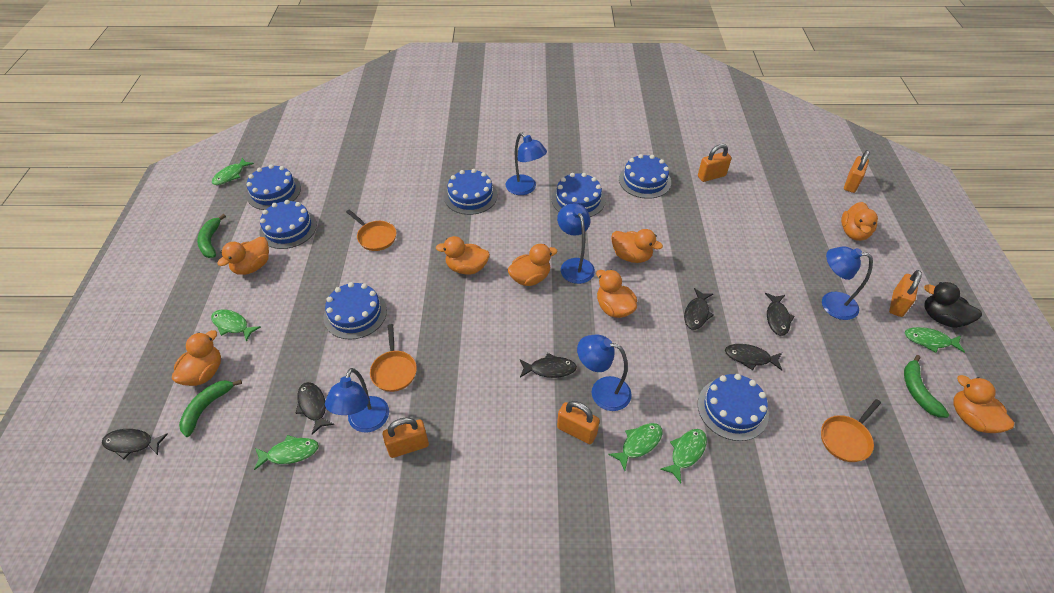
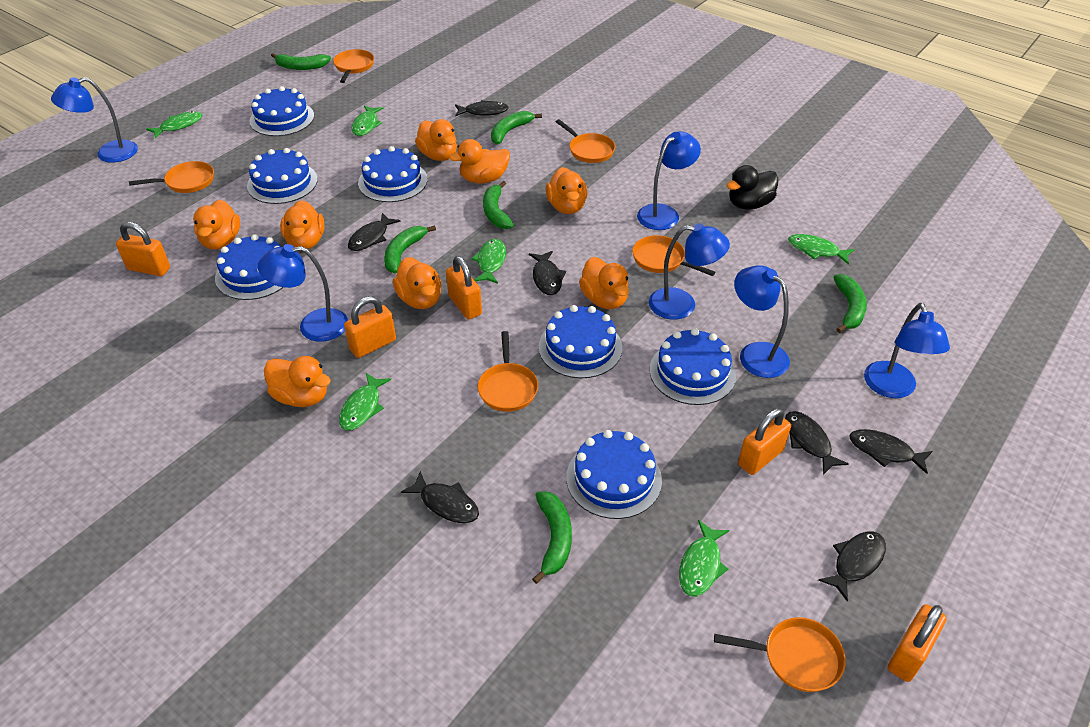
black fish: [102,429,168,459] [295,382,334,434] [520,353,577,378] [684,288,714,330] [725,344,782,370] [765,293,795,336] = 6 -> [348,213,401,251] [401,471,479,523] [455,100,509,116] [529,251,566,295] [785,411,849,475] [818,532,886,601] [849,429,932,474] = 7
blue lamp: [325,368,389,432] [506,133,547,195] [557,203,595,284] [577,334,632,411] [822,247,873,320] = 5 -> [51,77,138,163] [258,244,348,342] [637,131,701,230] [649,223,730,320] [734,265,790,378] [864,303,950,398] = 6
green banana: [179,380,242,437] [197,214,226,258] [904,355,949,418] = 3 -> [271,53,331,70] [384,225,436,273] [483,181,514,229] [491,111,542,144] [532,491,572,584] [834,274,867,333] = 6
orange pan: [346,210,396,251] [370,324,417,392] [821,399,881,462] = 3 -> [129,161,214,193] [333,49,374,83] [477,331,538,412] [556,119,615,163] [632,235,715,276] [714,617,846,692] = 6

